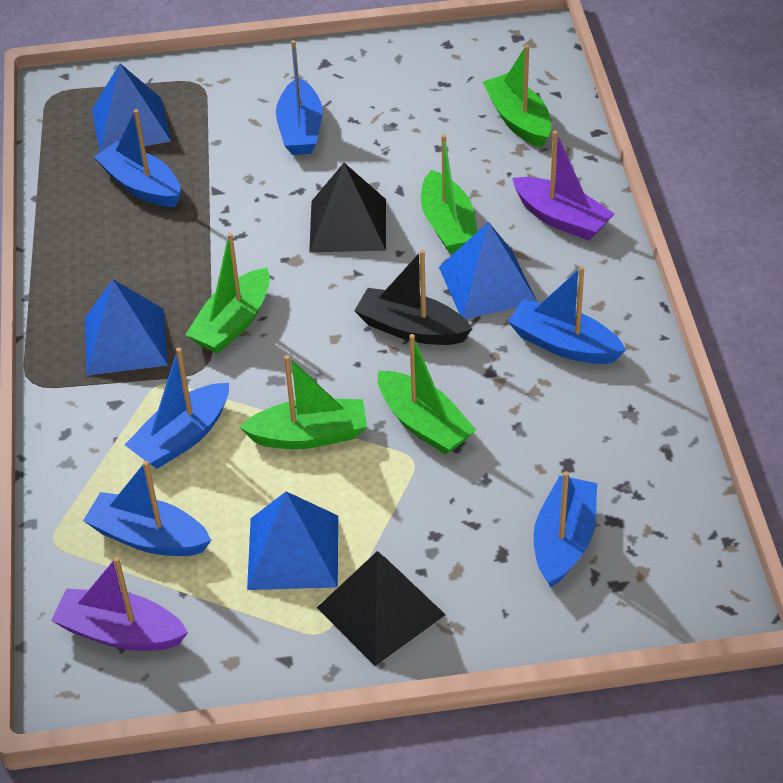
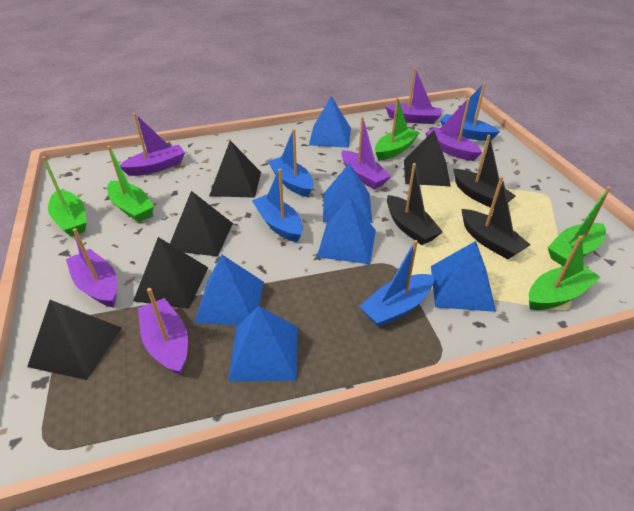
black boat: [354,250,472,345] = 1 -> [387,163,443,245] [453,135,516,208] [462,176,531,259] = 3
black pyramid: [309,163,386,252] [317,551,446,666] = 2 -> [27,300,122,380] [133,237,208,309] [170,191,233,256] [209,141,261,198] [404,130,450,186] = 5
blue boat: [83,461,212,556] [94,109,180,207] [125,348,229,469] [276,40,323,155] [508,266,626,364] [533,471,597,588] = 6 -> [252,169,303,242] [268,129,313,197] [359,240,434,327] [440,82,500,141] = 4
blue pyramid: [85,279,168,376] [92,63,171,152] [247,491,338,590] [439,222,537,319] = 4 -> [194,255,264,325] [228,306,298,382] [309,96,351,148] [317,198,376,264] [323,163,372,223] [431,241,496,312] = 6
purple boat: [51,557,188,651] [512,131,615,240] = 2 -> [66,228,117,308] [120,113,185,176] [138,288,188,375] [341,117,391,189] [385,67,441,124] [425,98,482,161] = 6

